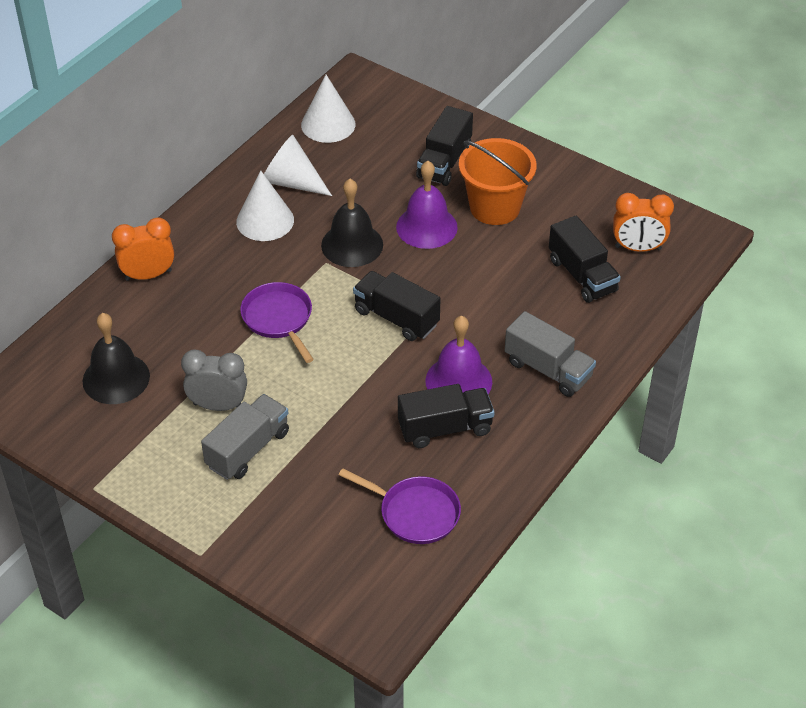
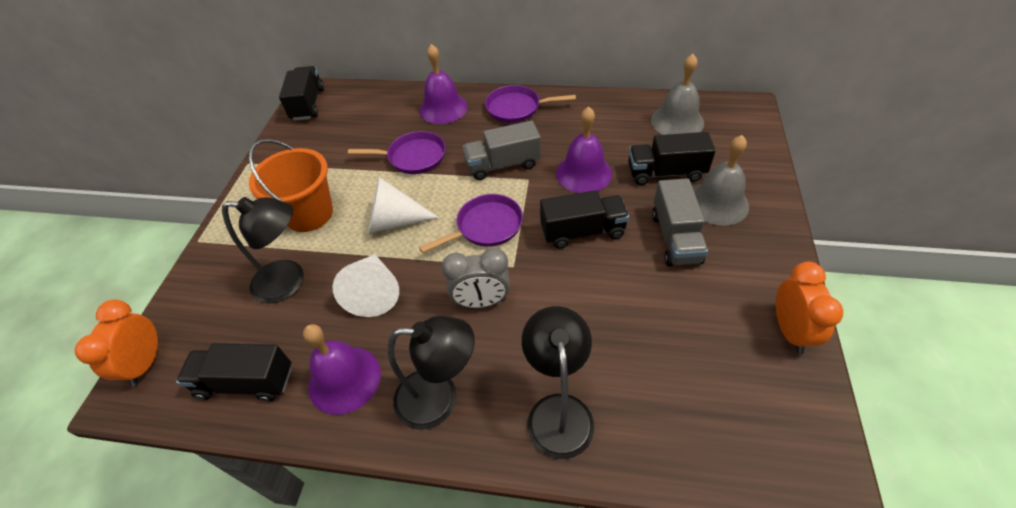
black bell: [82,313,150,404] [321,179,383,267] = 2 -> none = 0
black lamp: none = 0 -> [222,197,304,304] [388,316,475,430] [522,306,594,459] = 3
grey bell: none = 0 -> [651,54,704,135] [693,135,749,226] = 2
purple bell: [396,161,458,249] [425,316,492,394] = 2 -> [303,324,381,415] [419,44,468,124] [556,107,612,193] = 3
purple pan: [240,282,314,363] [339,468,461,544] = 2 -> [348,131,446,174] [419,194,523,253] [485,85,576,123] = 3
white cone: [236,171,294,241] [264,135,332,196] [301,75,355,143] = 3 -> [333,254,399,317] [369,177,439,233] = 2

